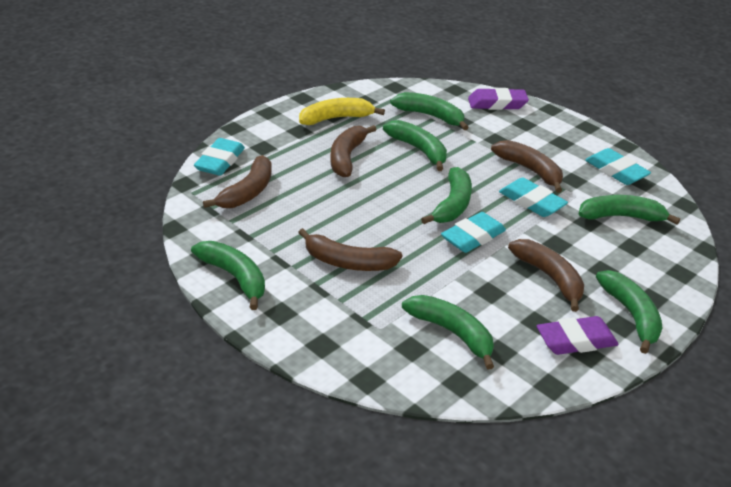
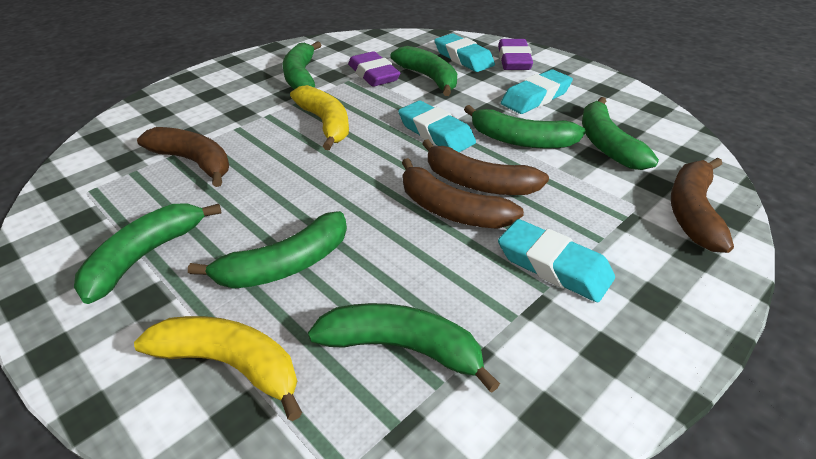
brown banana: [203,155,272,208] [298,228,402,271] [330,125,377,177] [491,140,563,193] [508,239,584,312] = 5 -> [137,127,229,187] [402,158,524,229] [422,139,549,195] [671,158,734,253] = 4
yellow banana: [299,98,385,125] = 1 -> [134,316,302,421] [290,85,349,150] = 2

